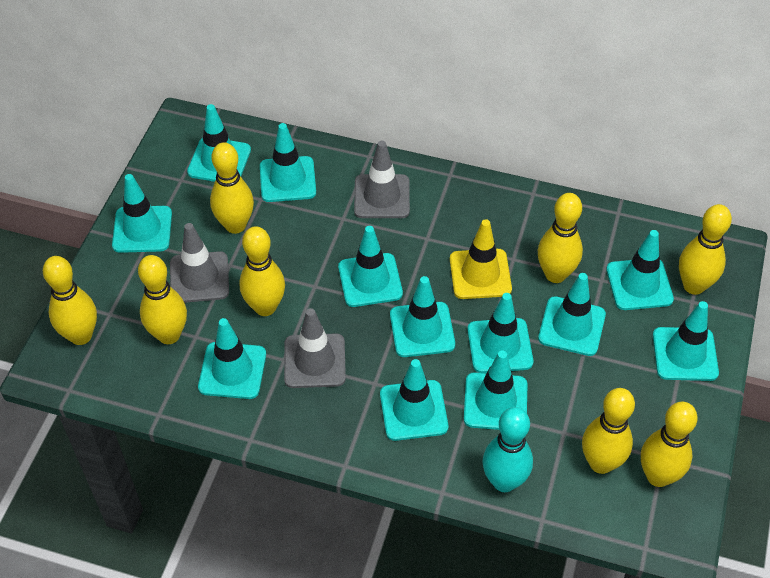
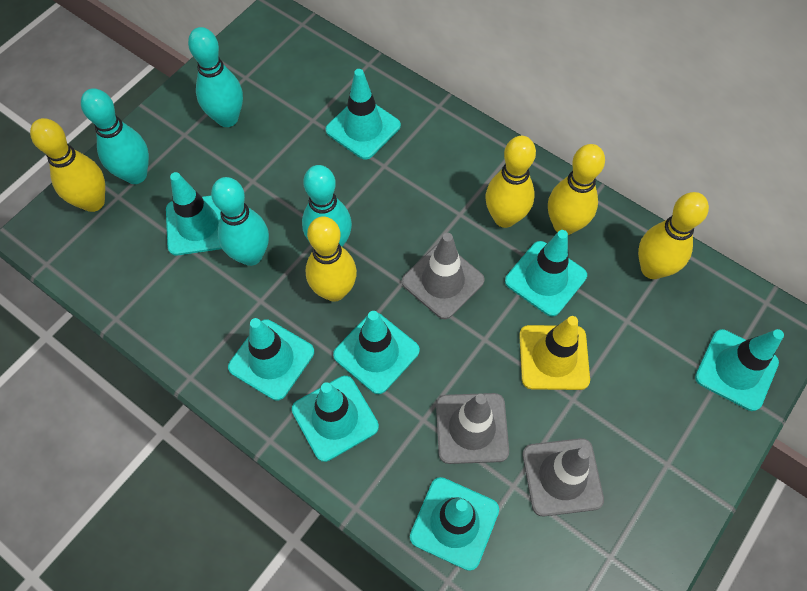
turquoise bowling pin: [482,407,533,492] = 1 -> [81,88,149,184] [188,27,243,127] [211,177,269,266] [302,165,352,247] = 4
turquoise traffic cone: [112,174,172,253] [187,104,251,182] [198,318,266,399] [260,123,316,202] [338,226,403,307] [380,359,448,441] [390,276,455,357] [464,350,528,430] [467,293,533,373] [538,273,606,356] [606,230,674,310] [653,301,719,381] = 12 -> [166,172,222,256] [228,318,314,401] [292,376,379,462] [326,69,401,160] [333,311,420,394] [410,477,499,571] [505,230,587,316] [695,329,784,411] = 8
yellow bowling pin: [43,256,97,345] [138,255,187,344] [210,142,254,234] [239,226,285,316] [538,193,583,283] [582,388,635,474] [641,402,698,487] [679,204,732,295] = 8 -> [30,118,105,212] [306,216,357,302] [485,136,536,228] [548,144,605,235] [638,192,709,279] = 5

